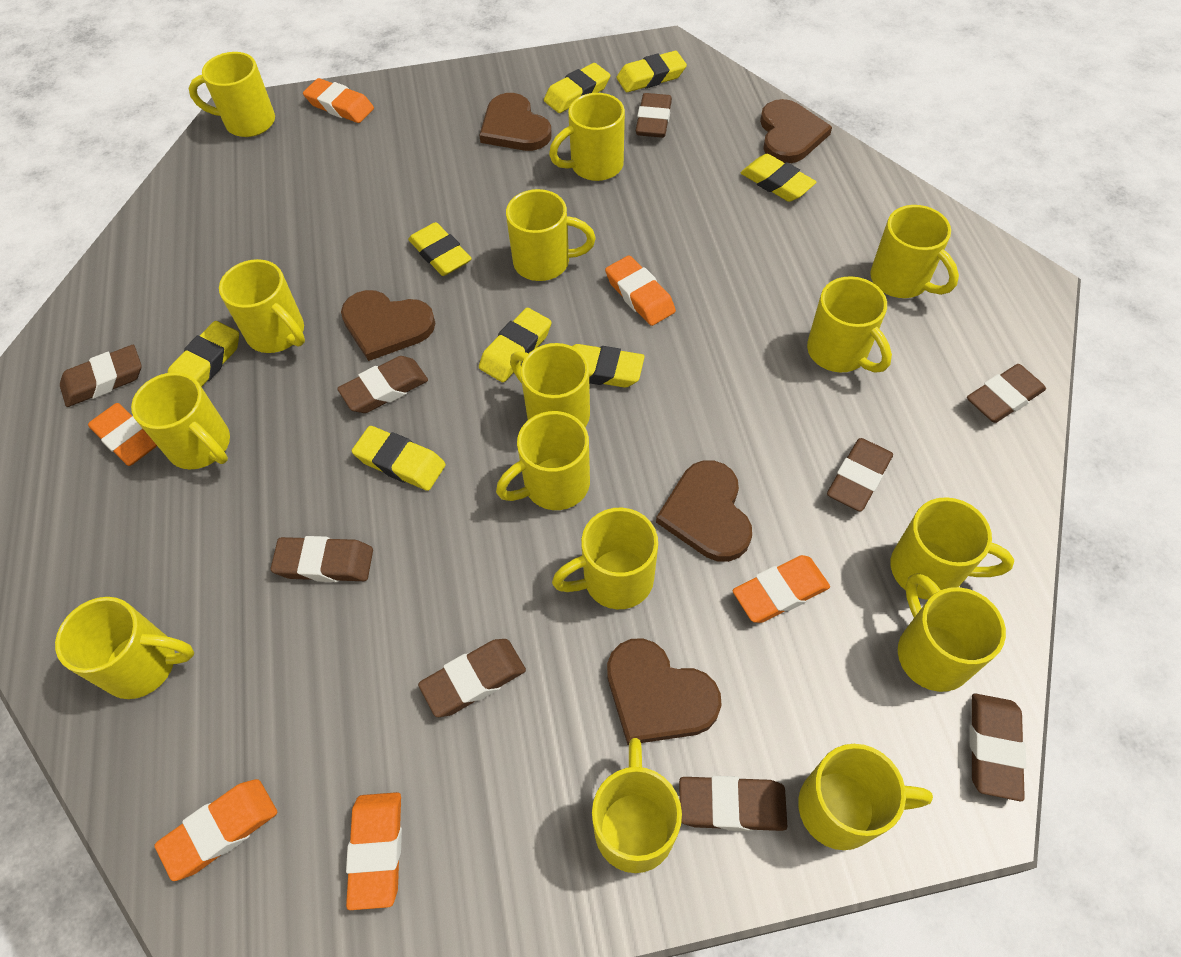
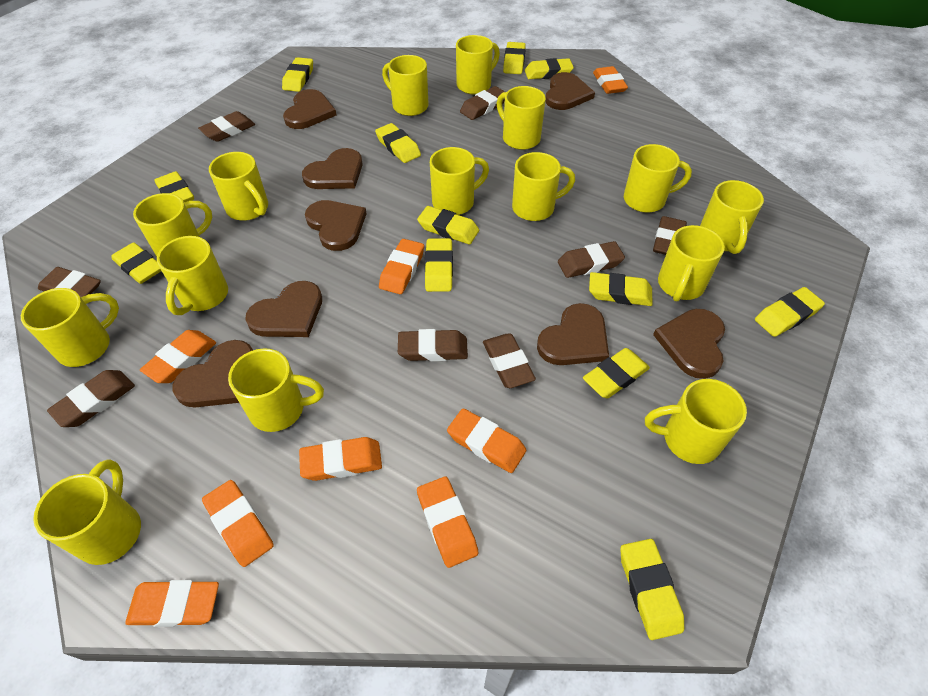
brown eraser: [60,345,142,407] [270,536,373,582] [337,356,428,413] [418,639,526,717] [636,93,672,138] [679,776,787,831] [827,438,893,512] [967,364,1046,423] [970,694,1026,801] = 9 -> [38,267,101,297] [47,370,135,427] [198,111,255,142] [398,329,468,361] [460,86,505,120] [483,334,536,388] [558,241,625,278] [653,216,687,255] = 8
brown heart: [341,290,435,361] [479,93,552,151] [607,638,722,745] [656,460,752,562] [760,99,832,163] = 5 -> [173,340,253,407] [245,281,322,337] [283,89,337,129] [302,148,363,189] [305,200,367,251] [537,303,609,365] [545,72,595,110] [653,309,725,379] = 8
orange eraser: [88,403,157,466] [154,779,277,881] [303,78,374,123] [346,792,402,910] [605,256,676,326] [733,555,830,623] = 6 -> [125,580,219,627] [140,330,216,383] [202,480,274,567] [299,437,382,481] [379,239,424,294] [417,476,478,568] [447,408,526,473] [593,66,628,94] = 8
yellow eraser: [167,321,239,387] [352,426,446,491] [408,222,472,276] [479,308,552,382] [544,63,610,113] [572,344,645,388] [617,51,687,92] [741,154,816,202] = 8 -> [111,242,161,284] [155,171,194,202] [282,57,313,92] [375,123,421,163] [417,206,479,244] [425,238,453,292] [503,42,526,74] [525,58,574,79] [583,348,650,398] [589,272,653,306] [620,539,684,640] [755,287,825,337] = 12

